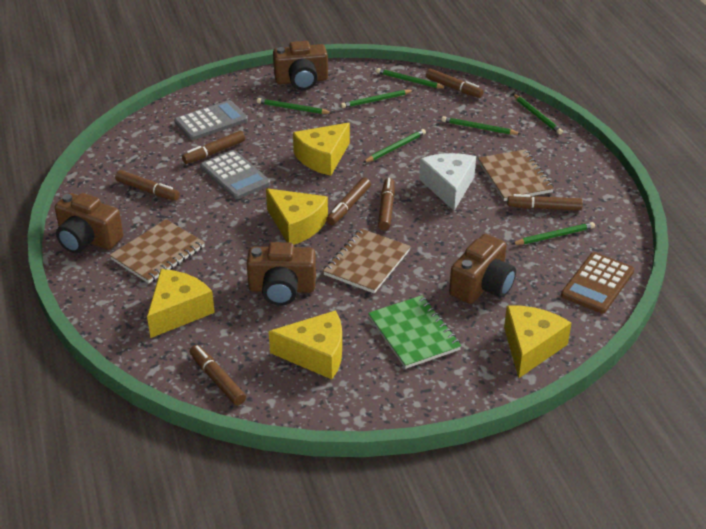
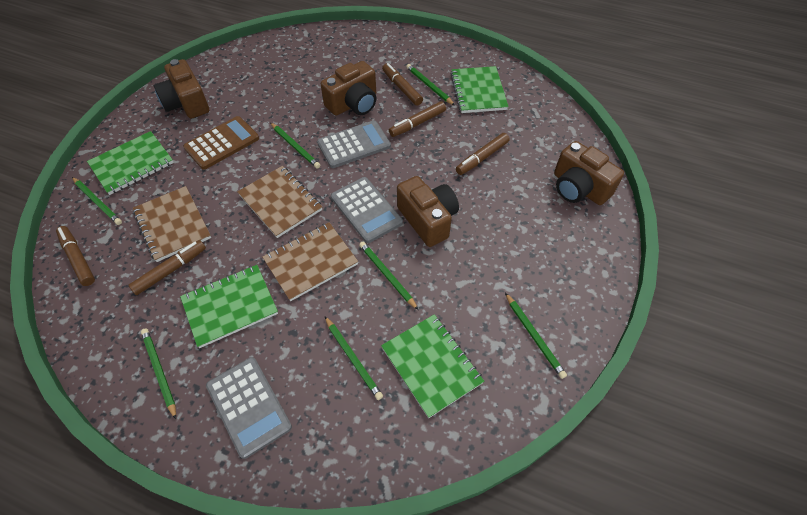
brown marker: [115,170,180,201] [182,131,245,164] [190,345,246,405] [326,178,371,225] [378,178,395,230] [426,69,484,98] [507,194,583,210] = 7 -> [56,226,95,286] [128,240,206,295] [382,63,423,106] [389,101,446,137] [456,133,510,175] = 5
green notebook: [368,295,461,369] = 1 -> [87,131,174,195] [180,265,278,348] [381,314,484,418] [451,66,509,113] = 4
grey calculator: [174,100,248,140] [200,150,270,199] = 2 -> [206,357,292,459] [317,120,391,168] [331,177,403,243] = 3
white cheese: [419,153,476,211] = 1 -> none = 0
yellow cheese: [147,269,215,338] [266,188,328,245] [269,310,342,379] [293,123,350,176] [504,306,571,378] = 5 -> none = 0

